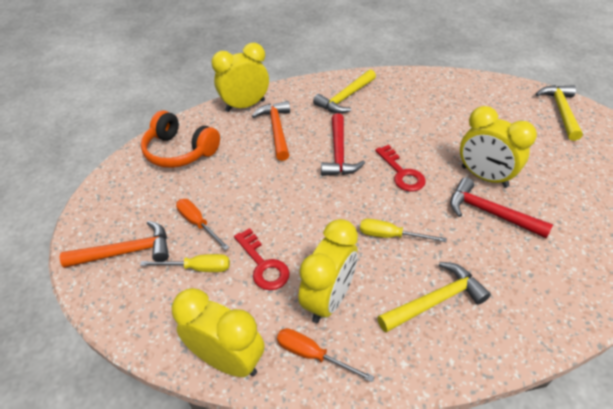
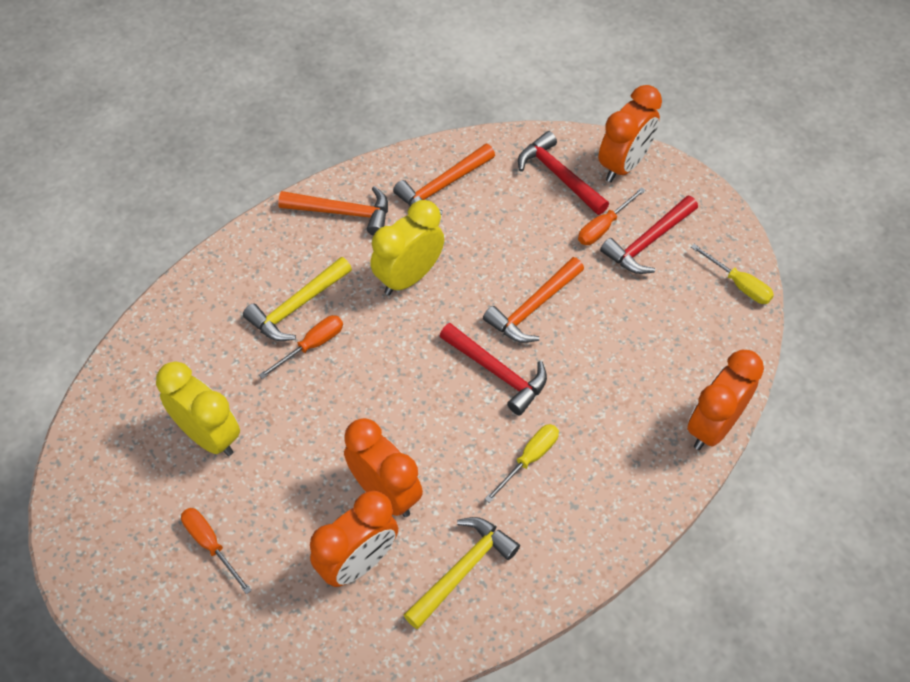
orange clock: none = 0 -> [310,491,398,587] [344,418,423,517] [598,85,662,182] [687,350,764,450] = 4
orange hammer: [60,220,169,268] [252,101,290,161] = 2 -> [278,186,388,236] [393,144,495,215] [483,257,584,343] = 3
orange headphones: [141,111,220,168] = 1 -> none = 0
orange screwdriver: [176,199,229,250] [277,328,374,382] = 2 -> [181,508,252,594] [259,315,343,379] [578,187,646,245] = 3
red hammer: [321,113,365,176] [450,178,553,238] = 2 -> [440,323,547,415] [518,131,609,215] [600,195,698,274] = 3
red key: [234,228,290,290] [375,145,426,192] = 2 -> none = 0
yellow clock: [172,288,265,377] [211,43,269,112] [298,219,358,323] [460,106,537,188] = 4 -> [156,361,240,456] [370,200,444,295] = 2
yellow hammer: [313,69,376,113] [377,262,491,333] [535,85,583,141] = 3 -> [243,257,352,341] [404,517,520,629] = 2

